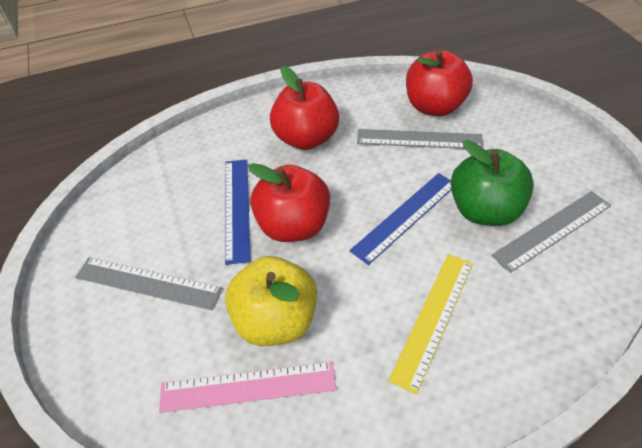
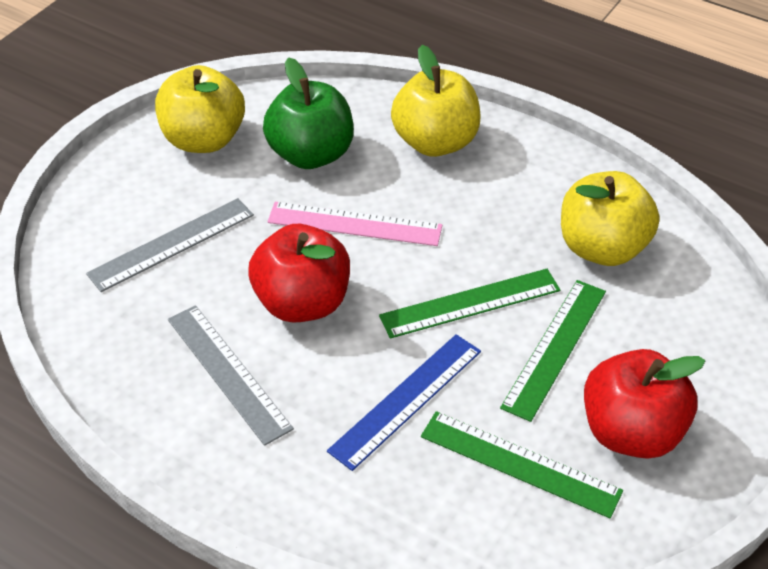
blue ruler: [225,159,251,265] [350,173,452,265] = 2 -> [327,334,481,471] = 1
green ruler: none = 0 -> [379,269,560,339] [421,411,623,518] [500,280,606,422] = 3
grey ruler: [75,257,223,310] [357,129,484,149] [491,191,611,273] = 3 -> [86,198,254,292] [168,305,294,446] = 2
red apple: [248,163,330,242] [270,66,339,150] [406,50,473,117] = 3 -> [249,224,350,322] [584,349,705,459] = 2
yellow apple: [225,256,317,346] = 1 -> [155,65,245,153] [391,45,481,157] [561,171,660,266] = 3
yellow ruler: [388,254,473,394] = 1 -> none = 0

